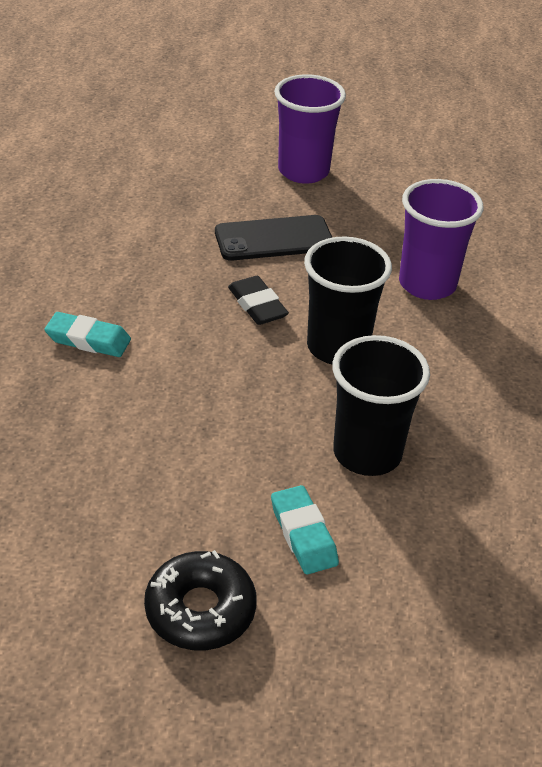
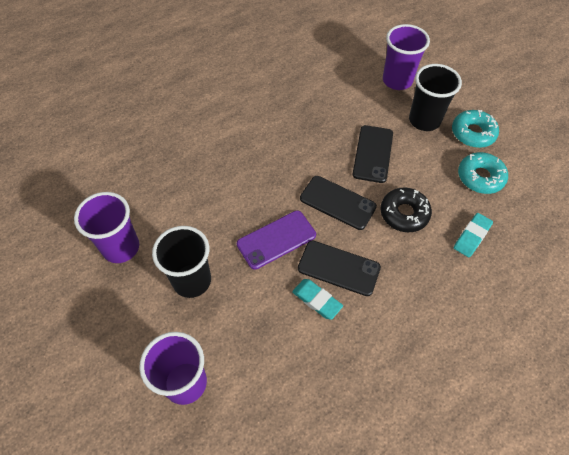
black eraser: [228,276,289,325] = 1 -> none = 0
black phone: [215,215,333,261] = 1 -> [298,240,381,296] [300,176,377,230] [353,125,393,183] = 3
purple cup: [274,74,346,184] [399,179,484,300] = 2 -> [74,192,139,263] [139,332,207,405] [383,24,430,90] = 3
purple phone: none = 0 -> [237,210,316,270] = 1
turquoise donut: none = 0 -> [452,110,499,148] [458,152,508,194] = 2

